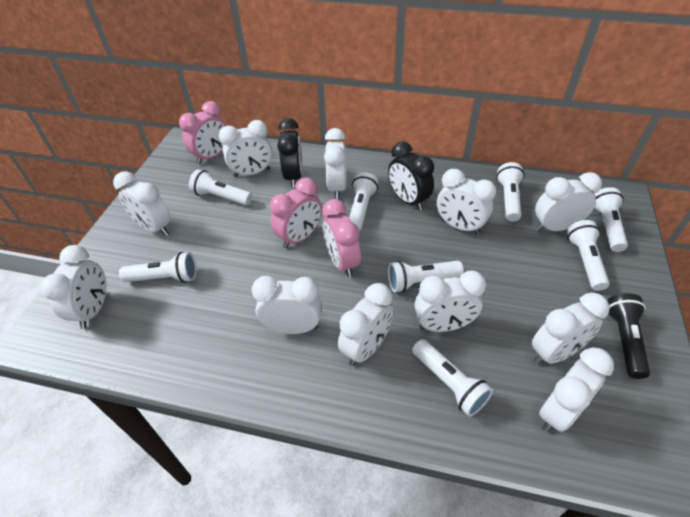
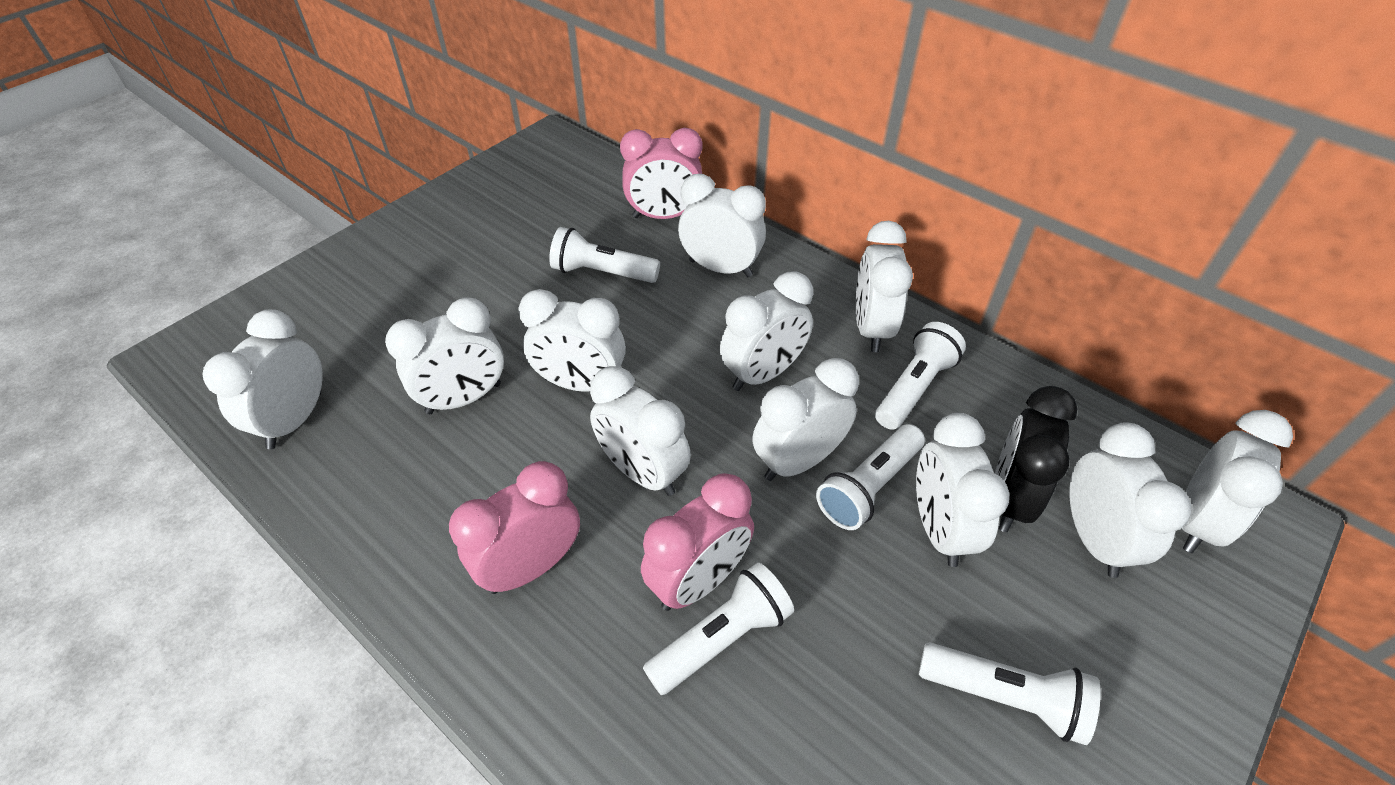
black clock: [277,118,302,188] [388,141,434,211] = 2 -> [995,386,1078,532] = 1
black flashlight: [607,293,650,379] = 1 -> none = 0
white flashlight: [119,252,196,283] [189,169,252,206] [349,172,378,231] [388,261,464,292] [412,339,493,416] [496,162,524,222] [567,220,610,291] [594,187,628,252] = 8 -> [549,227,660,283] [643,562,794,695] [816,424,925,530] [875,322,966,430] [919,642,1101,745] = 5

